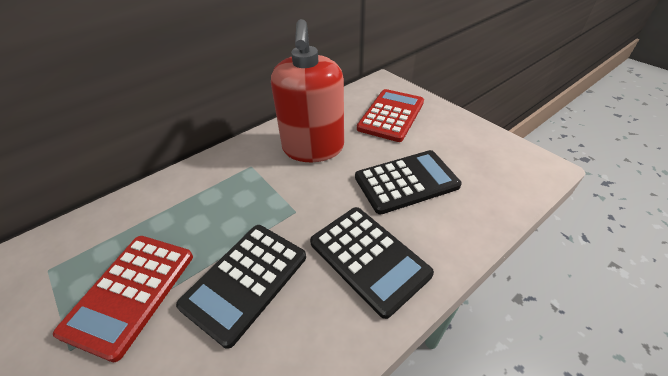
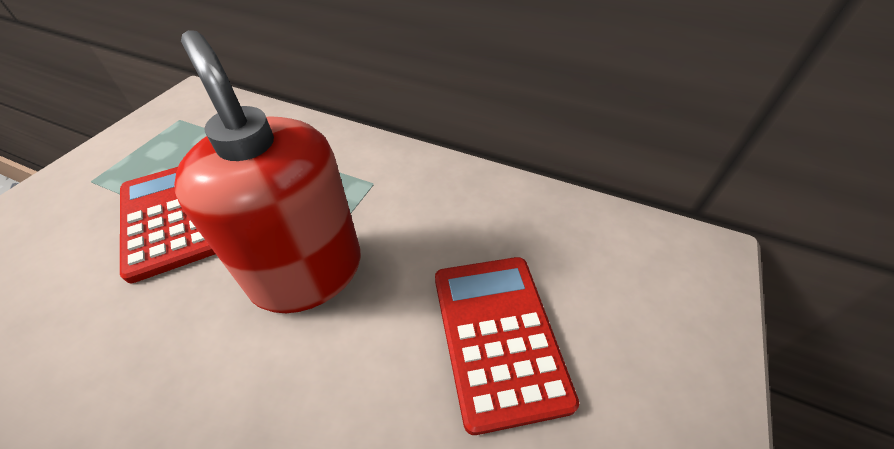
black calculator: [176,225,306,349] [310,207,434,319] [355,150,462,215] = 3 -> none = 0

